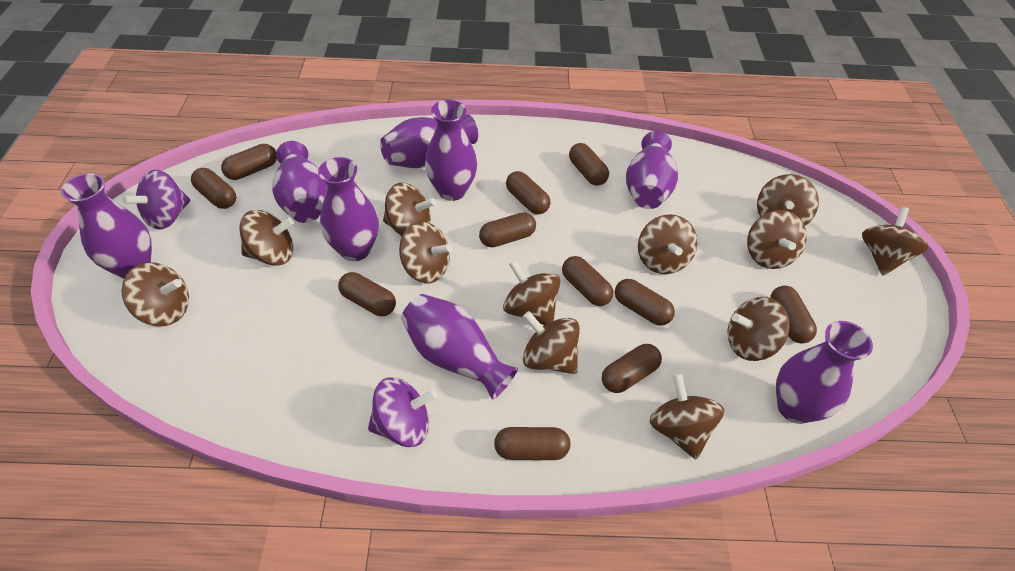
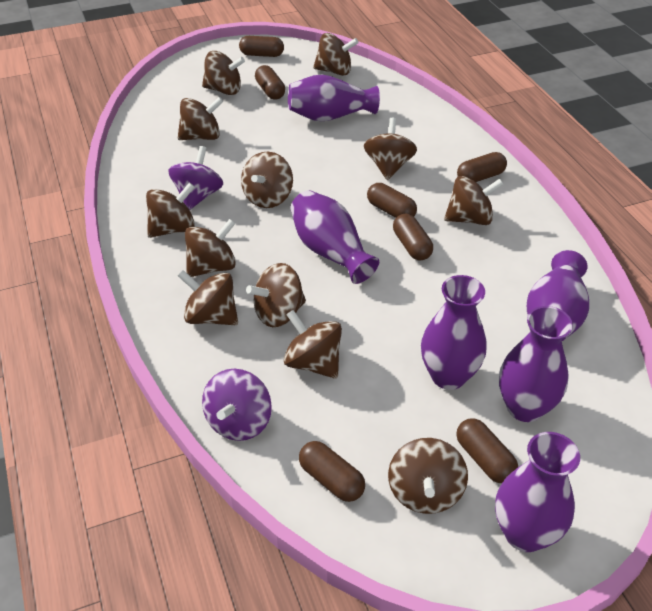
brown capsule: [191,168,236,209] [221,144,277,180] [338,272,396,316] [479,212,536,247] [494,427,570,460] [506,171,550,214] [562,256,613,306] [569,143,609,186] [602,344,662,393] [615,279,675,326] [770,286,817,344] = 11 -> [239,36,284,57] [255,65,285,100] [299,441,365,502] [367,183,417,218] [393,214,433,261] [456,418,518,483] [457,152,507,182] = 7
purple vase: [61,173,152,279] [272,141,327,223] [318,157,379,261] [380,114,478,168] [401,294,518,400] [425,100,477,201] [626,131,678,209] [776,321,873,424] = 8 -> [288,74,380,121] [290,190,379,284] [421,275,486,390] [495,432,580,552] [499,306,573,422] [527,250,589,341] = 6

